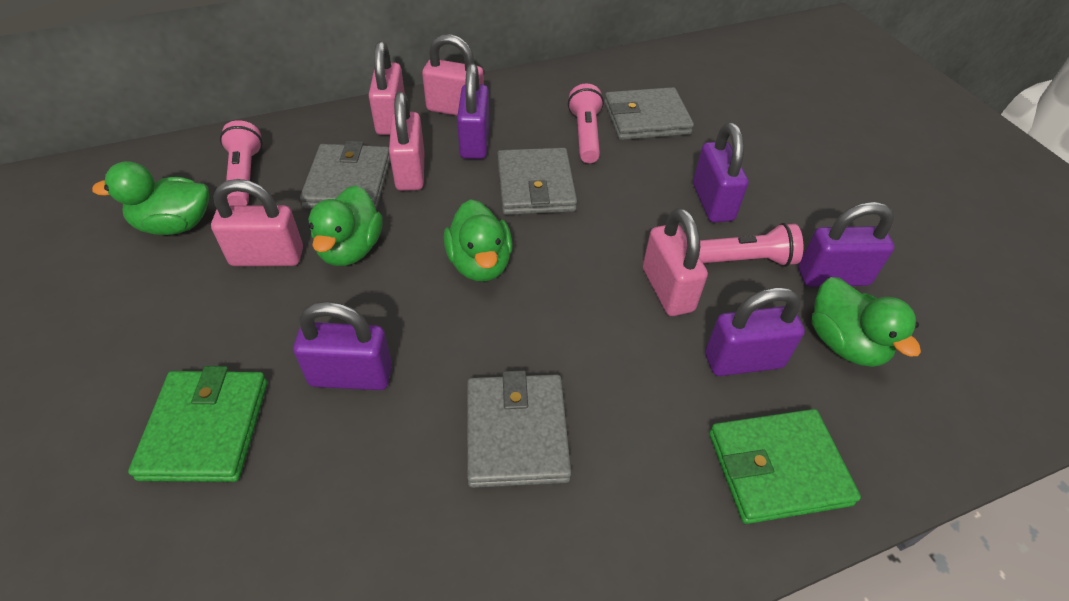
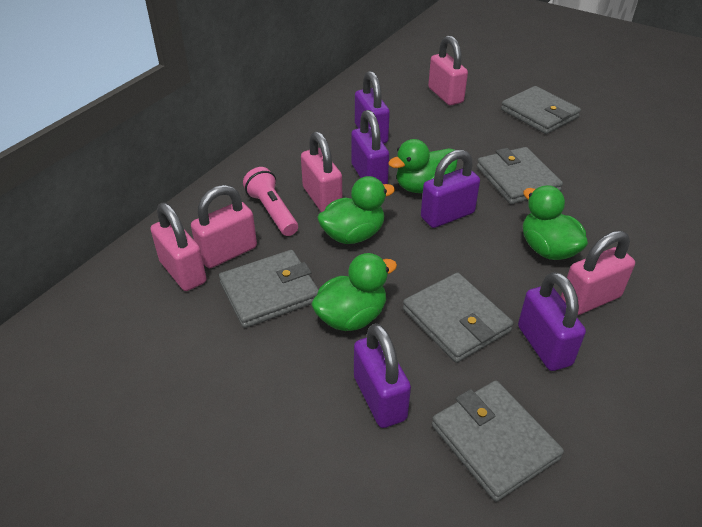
green wallet: [128,366,268,482] [709,409,861,524] = 2 -> none = 0
grey wallet: [300,141,390,210] [467,371,571,488] [497,148,577,215] [604,87,694,140] = 4 -> [219,250,319,328] [403,273,514,363] [432,381,564,502] [477,147,563,204] [501,86,581,134] = 5
pink flashlight: [220,120,263,205] [568,83,604,163] [699,223,803,267] = 3 -> [243,167,298,236] = 1

